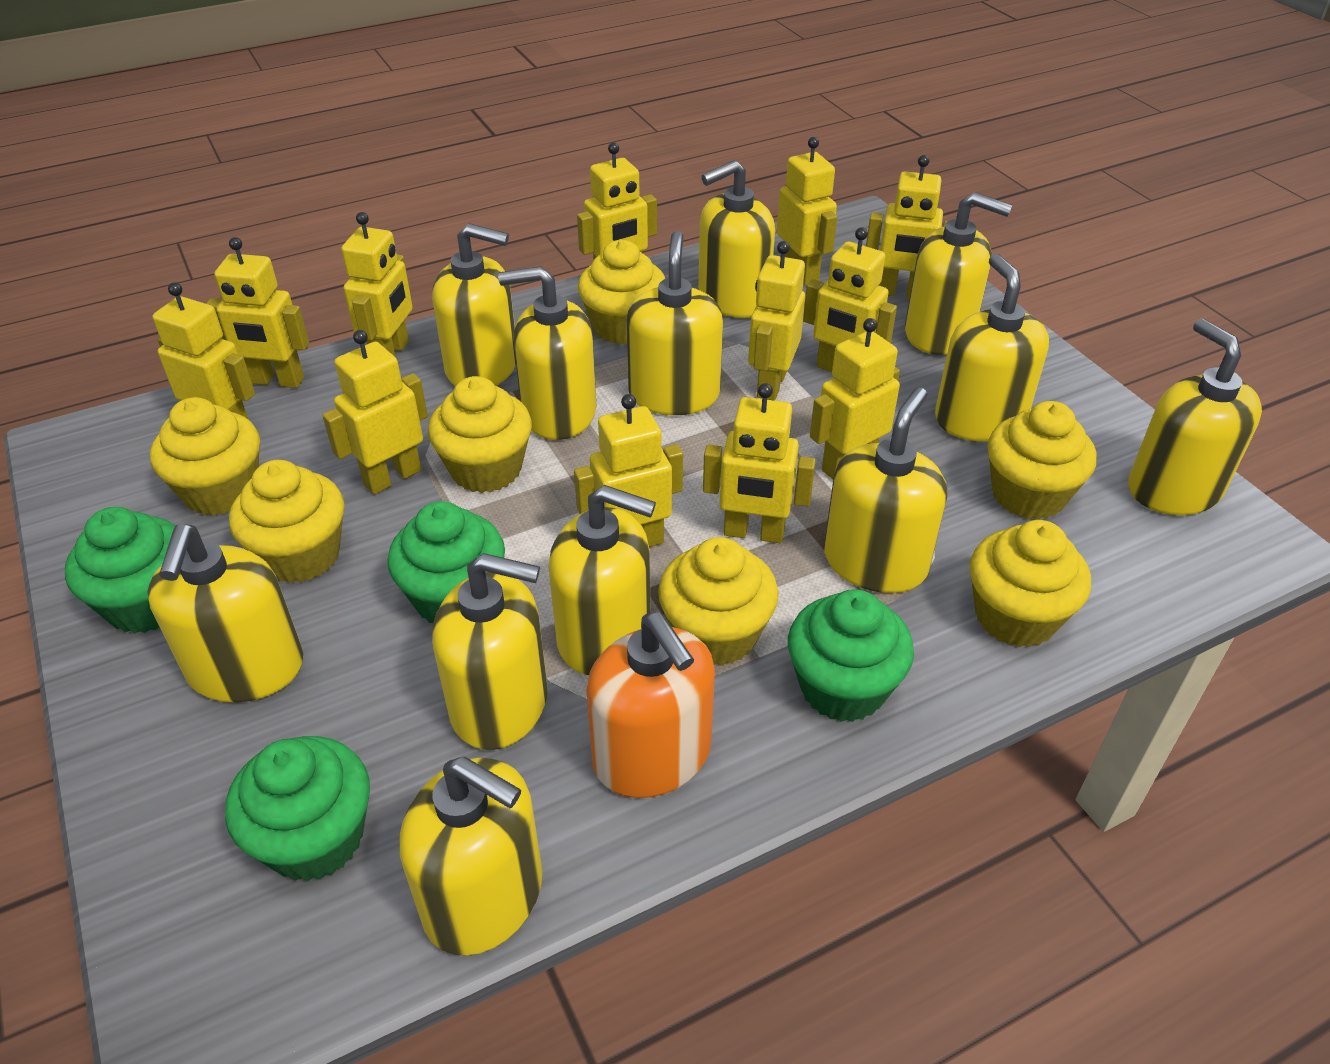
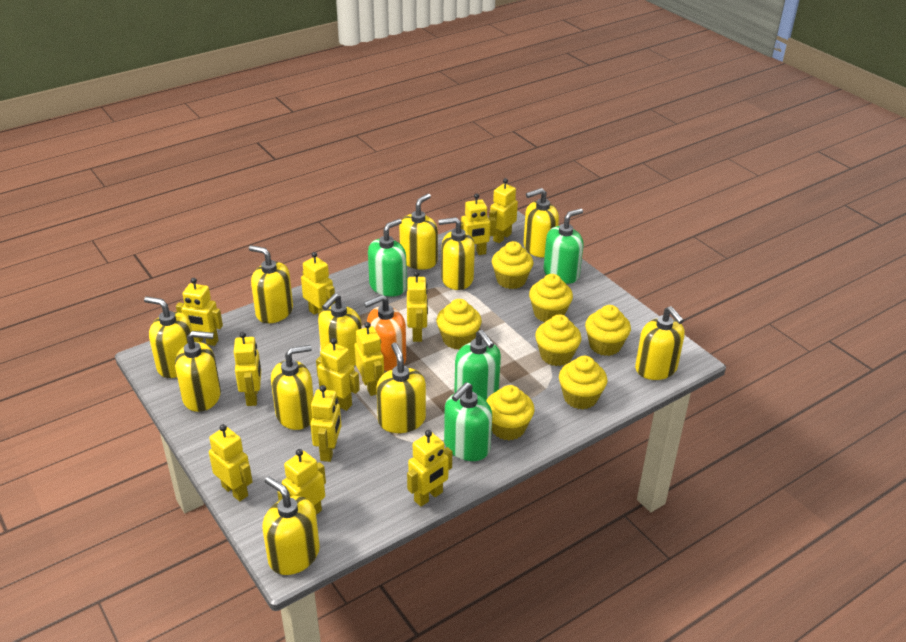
green cupcake: [65,507,175,634] [225,736,370,881] [387,501,505,623] [788,589,914,722] = 4 -> none = 0
green soap dispenser: none = 0 -> [368,219,407,297] [444,382,492,461] [454,330,501,400] [544,208,584,284] = 4
yellow soap dispenser: [147,524,303,702] [400,757,542,956] [432,223,516,386] [432,553,547,750] [498,266,596,440] [549,485,656,675] [626,231,723,415] [698,160,775,318] [824,387,947,593] [905,192,1012,355] [935,254,1049,441] [1128,318,1262,515] = 12 -> [144,296,194,378] [175,331,221,412] [249,245,293,323] [263,476,320,575] [271,345,314,430] [318,293,362,366] [376,343,426,433] [399,193,438,270] [438,217,475,290] [523,188,559,258] [635,306,685,380] = 11

